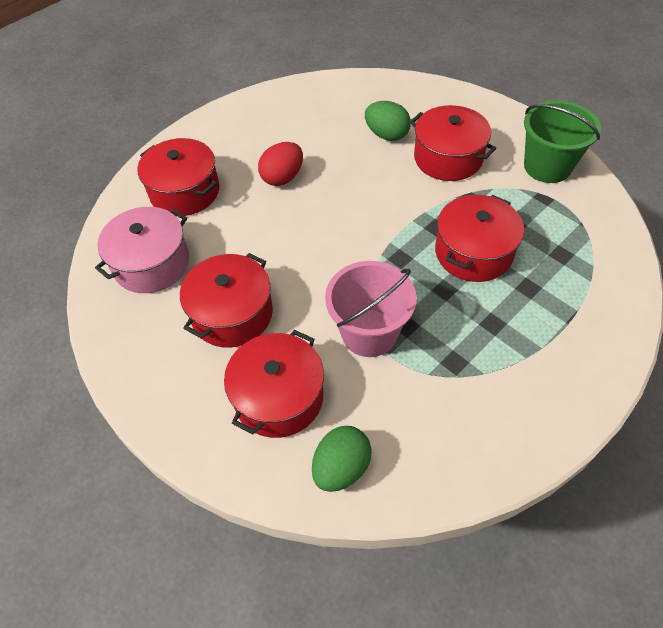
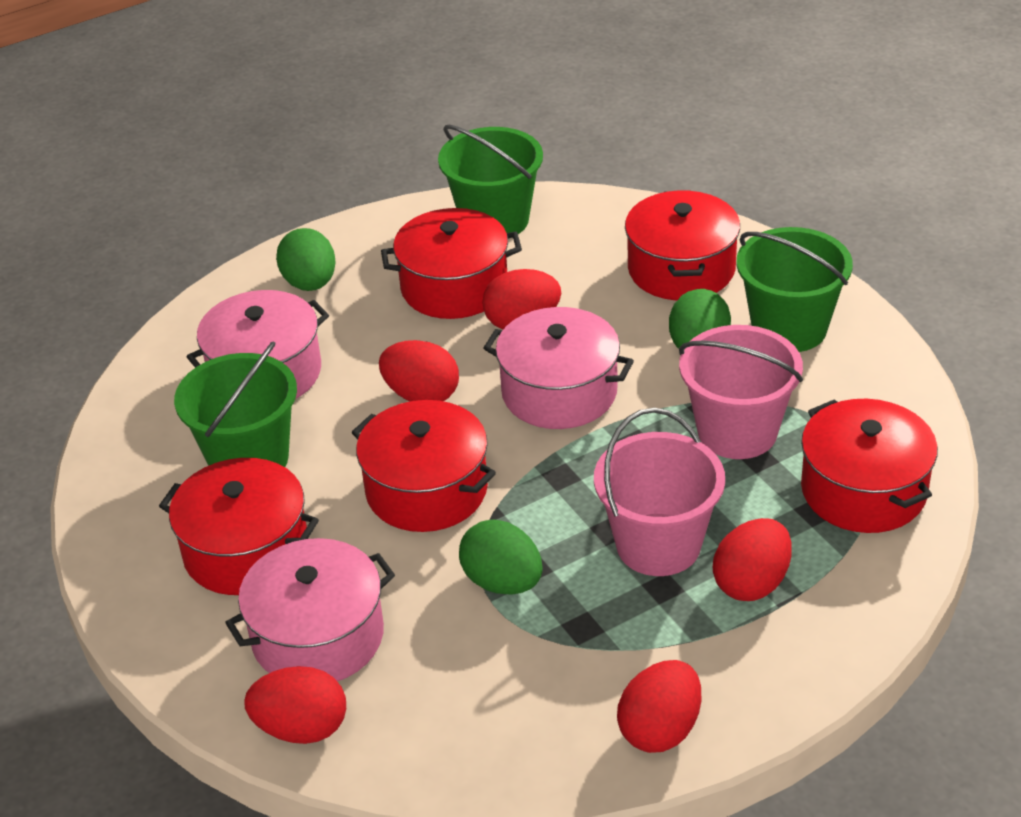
green bucket: [524,100,601,183] = 1 -> [174,341,297,467] [438,125,543,239] [736,227,853,352] = 3
green egg: [312,426,372,492] [365,101,411,141] = 2 -> [276,228,335,291] [459,519,543,595] [669,289,731,349] = 3
pink bucket: [325,261,417,357] = 1 -> [594,408,725,576] [679,325,803,459] = 2
pink pot: [95,207,189,293] = 1 -> [187,290,329,398] [225,538,395,681] [484,307,634,429] = 3
red egg: [258,142,303,186] = 1 -> [244,666,346,744] [379,340,459,401] [482,269,561,329] [617,660,701,753] [713,518,792,601] = 5

